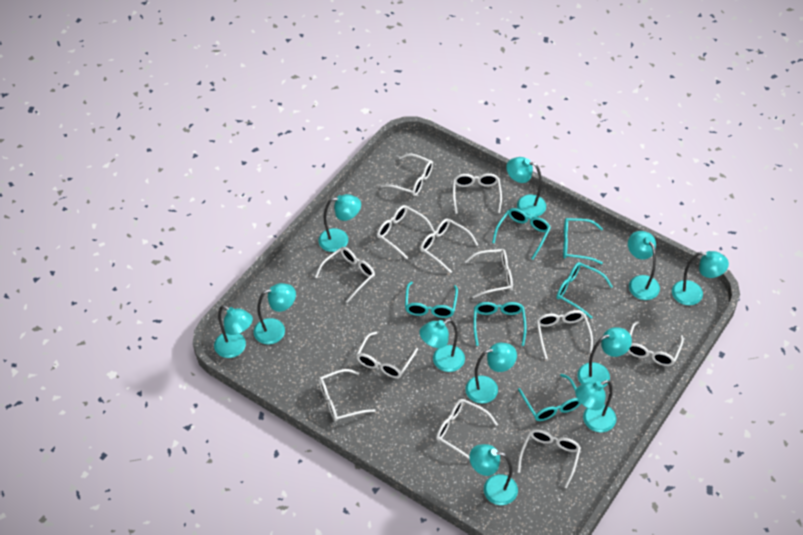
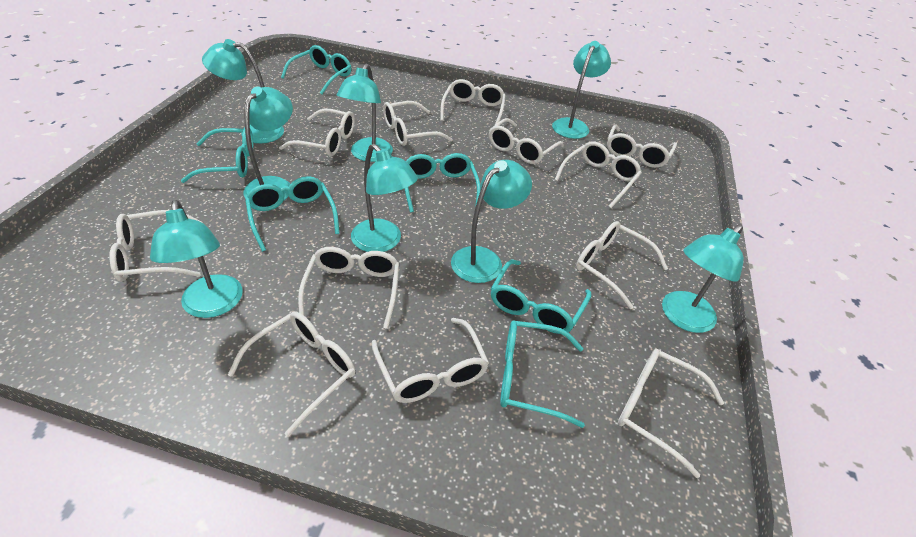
turquoise lamp: [214,305,253,358] [253,283,296,345] [318,194,361,252] [419,319,465,372] [465,343,517,404] [469,444,518,505] [506,157,546,217] [575,380,616,433] [577,327,632,388] [628,231,660,300] [672,251,729,305] = 11 -> [150,200,243,318] [202,39,284,143] [243,87,293,201] [337,63,393,162] [351,144,418,252] [451,160,532,283] [552,41,611,139] [662,224,744,333] = 8

